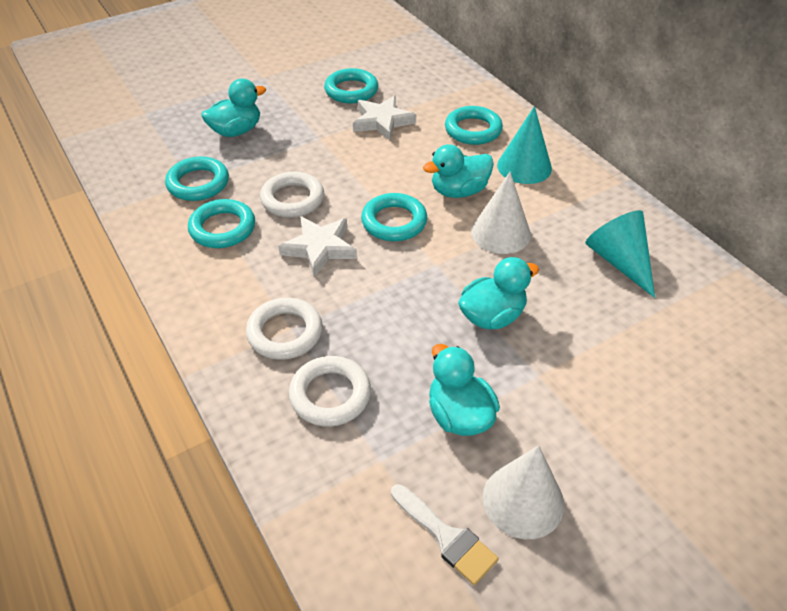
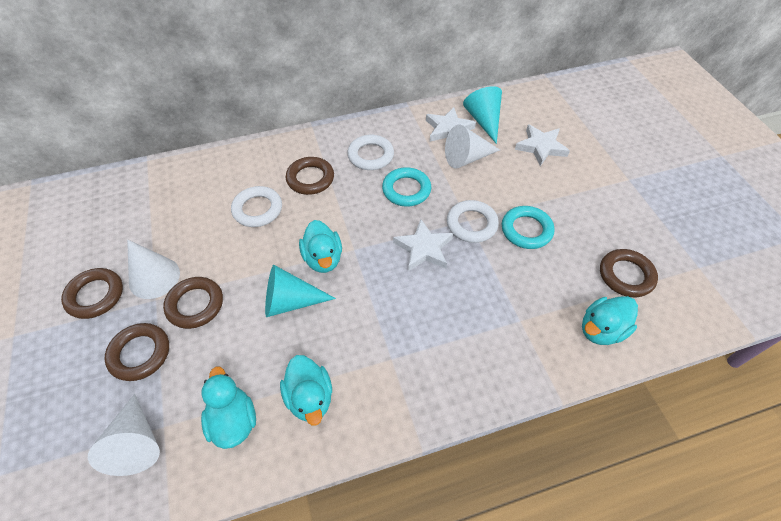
brown ring: none = 0 -> [61,268,123,319] [105,323,169,381] [163,277,223,329] [286,157,334,195] [600,249,658,297] = 5
turquoise ring: [165,156,229,201] [188,199,255,248] [324,68,378,104] [361,193,427,241] [445,106,503,145] = 5 -> [382,167,431,207] [502,206,554,249] = 2
white brush: [391,484,499,585] = 1 -> none = 0
white cone: [471,172,531,254] [482,445,564,539] = 2 -> [88,394,160,476] [127,240,180,299] [445,125,500,169] = 3
white star: [278,216,357,277] [353,95,416,141] = 2 -> [393,219,453,271] [426,107,476,141] [515,124,570,166] = 3

